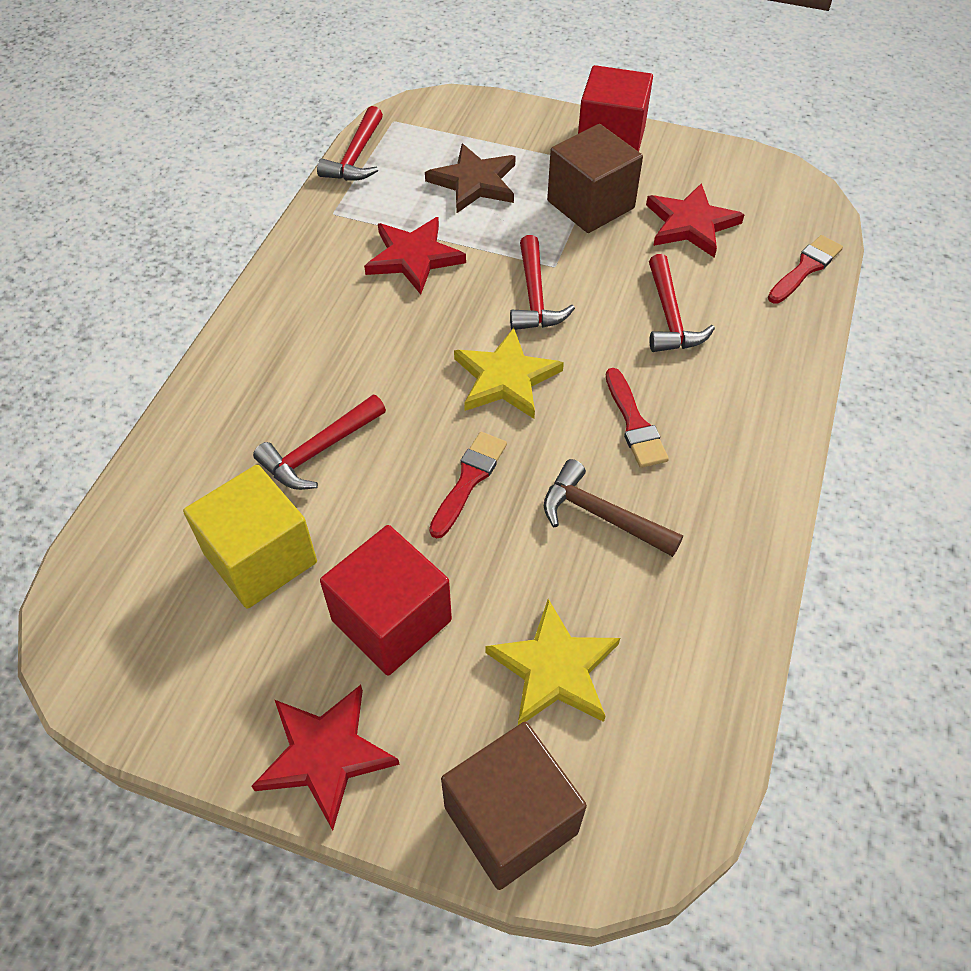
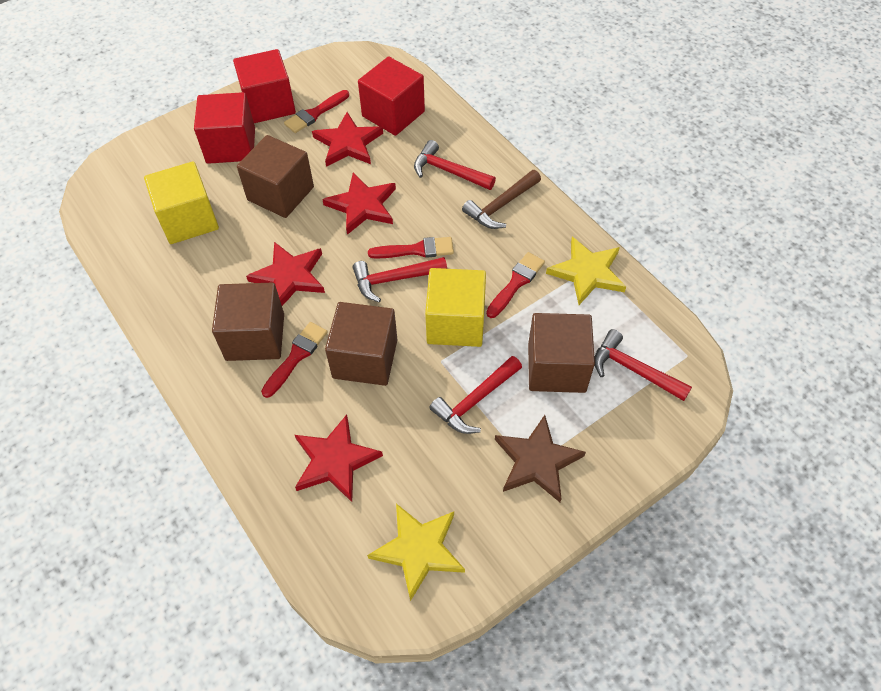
brown cube: [441,722,587,890] [547,124,643,233] = 2 -> [212,283,284,361] [237,135,314,218] [325,302,397,386] [528,313,595,393] = 4
red brush: [429,432,507,539] [606,368,669,468] [768,235,843,304] = 3 -> [261,322,328,398] [284,90,349,133] [368,237,454,258] [486,252,545,318] = 4
red cube: [320,525,452,676] [578,65,653,152] = 2 -> [194,92,255,164] [233,49,296,123] [358,56,425,136] = 3
red star: [252,685,400,830] [364,217,466,295] [646,183,745,258] = 3 -> [246,242,325,306] [295,414,383,502] [312,112,383,167] [322,172,396,235] = 4
yellow cube: [183,465,317,609] = 1 -> [144,161,219,244] [425,268,486,347] = 2

